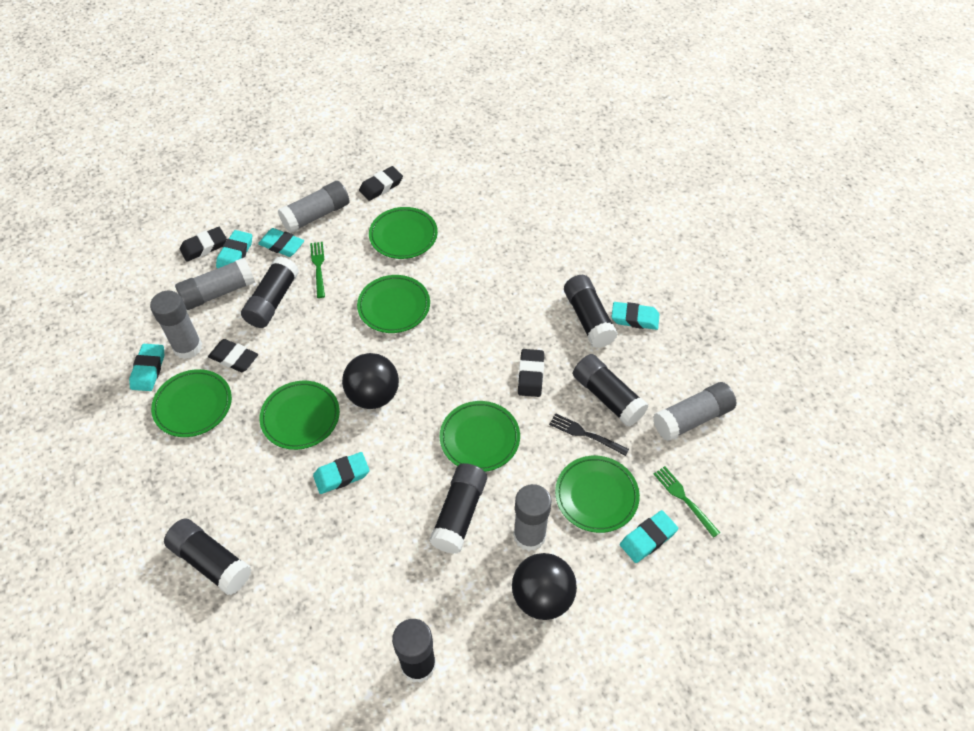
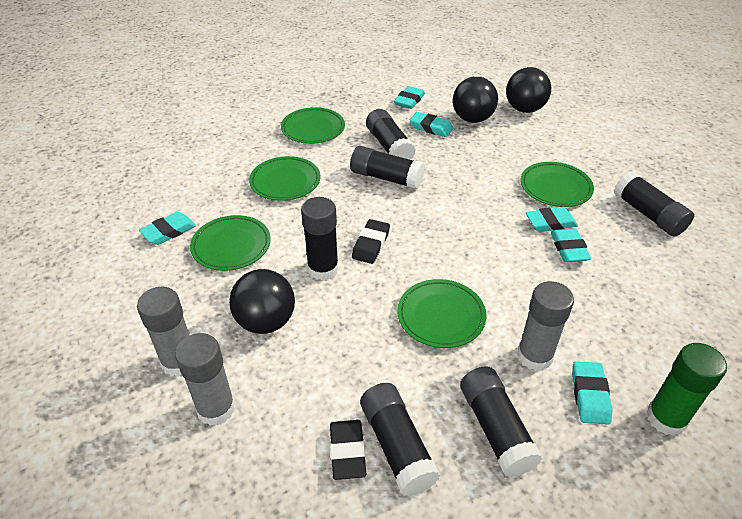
black ball: [342,353,399,409] [512,553,577,620] = 2 -> [229,269,295,334] [453,77,498,123] [506,67,551,113] = 3
black eraser: [180,227,227,262] [208,339,258,372] [359,166,403,201] [518,349,544,397] = 4 -> [330,420,366,480] [352,219,390,264] = 2
black fork: [549,413,629,456] = 1 -> none = 0
green fork: [310,242,325,298] [654,466,720,538] = 2 -> none = 0
green glue stick: none = 0 -> [646,343,727,436] = 1
green plate: [151,369,232,437] [260,381,340,450] [357,275,430,333] [369,207,438,259] [440,401,520,472] [555,456,640,533] = 6 -> [190,215,271,271] [249,156,321,201] [281,107,345,144] [397,279,486,348] [521,162,594,207] = 5
grey glue stick: [150,291,202,359] [175,258,255,310] [278,181,349,233] [513,484,551,551] [653,382,736,441] = 5 -> [137,287,190,376] [175,333,235,426] [517,281,574,371] = 3

